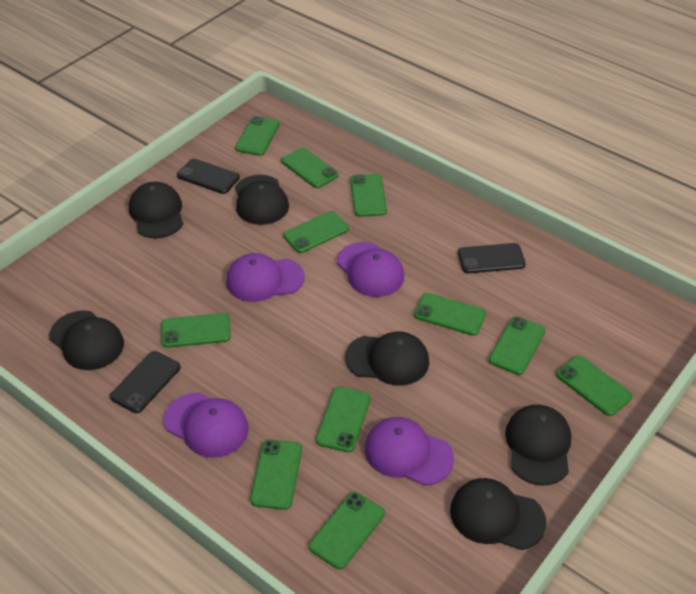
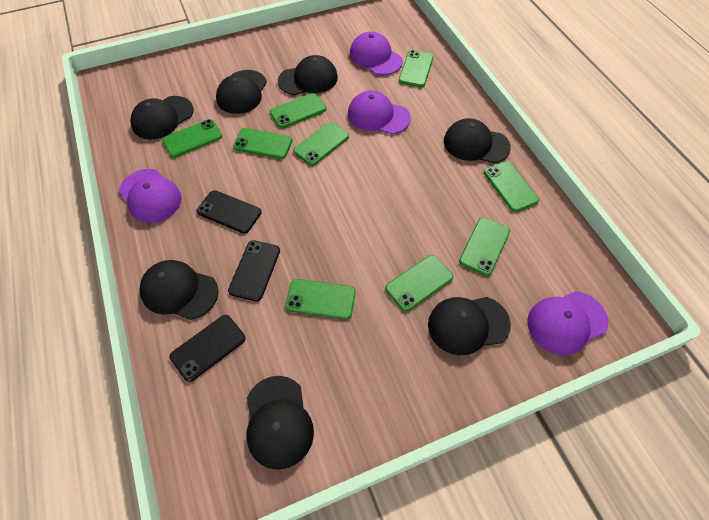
black cap: [49,310,124,370] [129,182,183,238] [235,175,289,225] [345,331,429,386] [450,478,546,550] [505,405,571,485] = 6 -> [130,96,194,139] [139,260,218,320] [216,70,267,114] [247,376,314,470] [278,55,338,95] [428,297,511,355] [444,118,511,164] = 7
green phone: [161,313,231,348] [235,116,280,156] [250,440,302,510] [281,147,339,188] [283,211,349,253] [309,492,385,569] [316,386,371,452] [350,174,387,217] [414,293,486,336] [489,316,546,375] [556,355,632,416] = 11 -> [162,119,222,157] [233,128,292,159] [270,93,326,128] [285,279,356,319] [293,122,349,166] [385,255,453,312] [399,50,434,87] [459,217,510,276] [484,161,539,212] = 9

